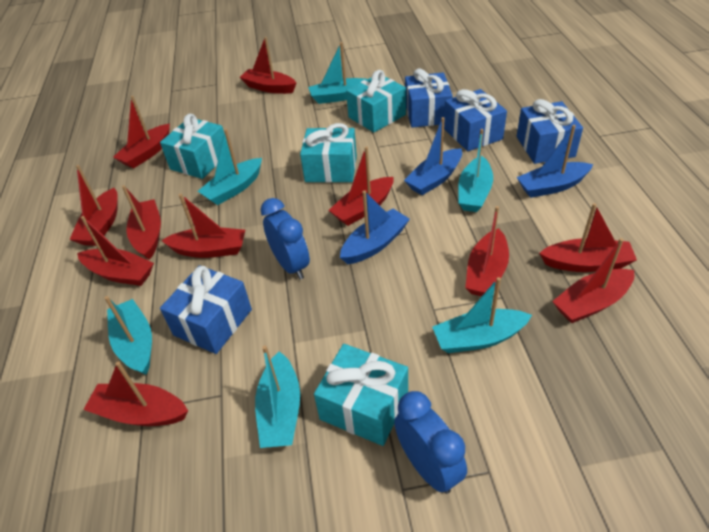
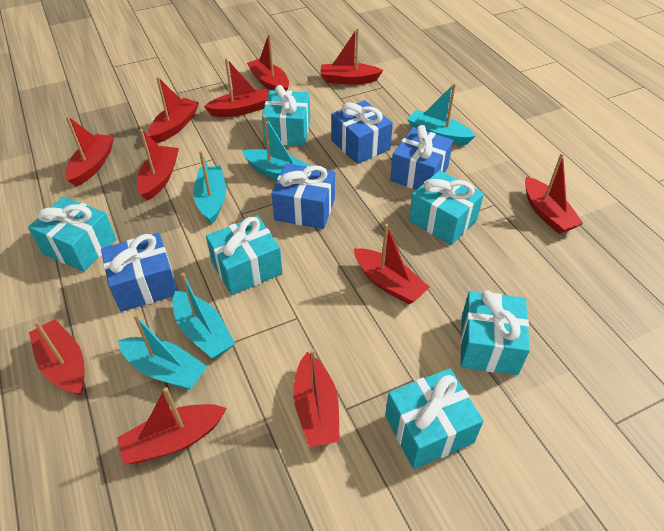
blue boat: [340,191,410,264] [404,117,462,195] [517,125,593,198] = 3 -> none = 0
blue clock: [261,198,310,279] [394,391,467,494] = 2 -> none = 0
turquoise boat: [104,296,152,375] [198,129,262,205] [255,345,300,448] [308,42,367,104] [432,277,532,353] [458,129,493,212] = 6 -> [118,314,207,390] [172,273,235,359] [193,151,226,224] [242,116,311,179] [407,83,475,145] = 5
turquoise gift: [160,114,224,179] [300,123,357,183] [314,344,408,446] [346,70,406,133] = 4 -> [28,196,116,272] [206,216,283,295] [262,85,310,146] [385,368,484,469] [409,170,484,245] [460,290,530,375] = 6

